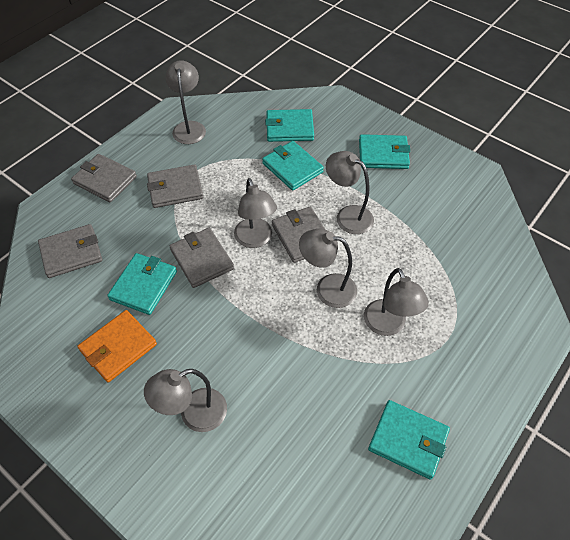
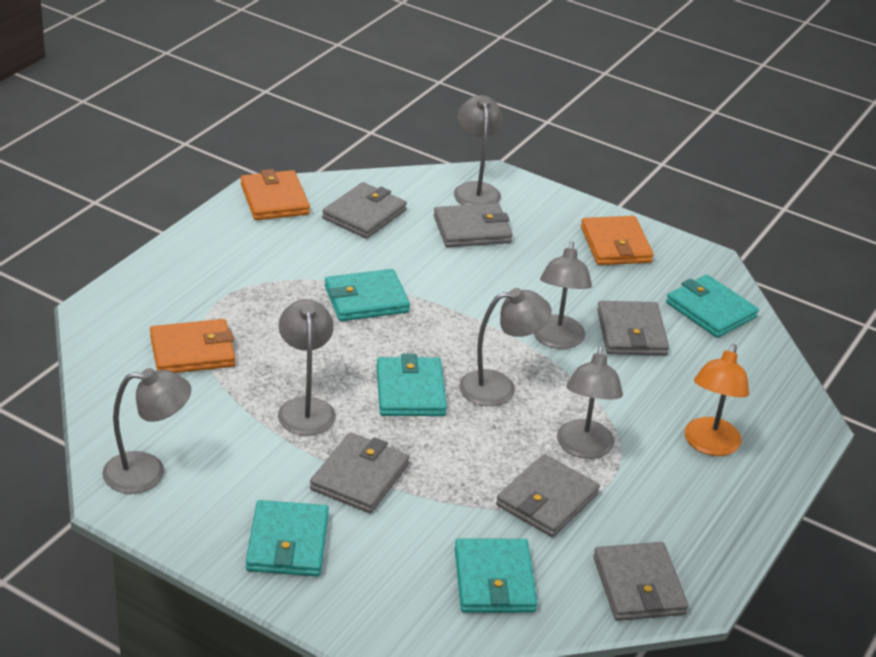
grey wallet: [38,224,102,278] [71,154,137,202] [147,164,203,208] [170,228,234,288] [272,207,325,263] = 5 -> [310,433,409,513] [322,182,407,239] [434,203,513,247] [496,454,600,537] [593,542,689,621] [597,301,669,355] = 6
orange lamp: none = 0 -> [684,344,749,456] = 1
orange wallet: [77,310,157,383] = 1 -> [150,319,235,373] [241,169,310,220] [581,216,653,265] = 3

